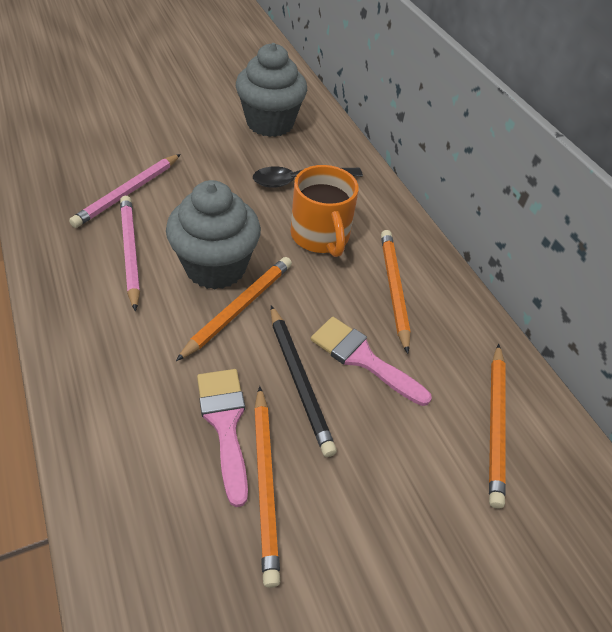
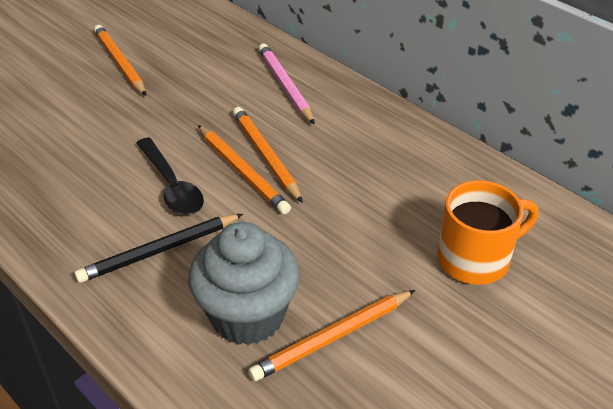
grey cupcake: [166,180,261,289] [236,43,307,137] = 2 -> [188,222,300,345] = 1
pink brush: [197,369,248,507] [311,317,432,406] = 2 -> none = 0
pink pencil: [69,154,181,228] [120,196,140,312] = 2 -> [258,43,315,125] = 1

